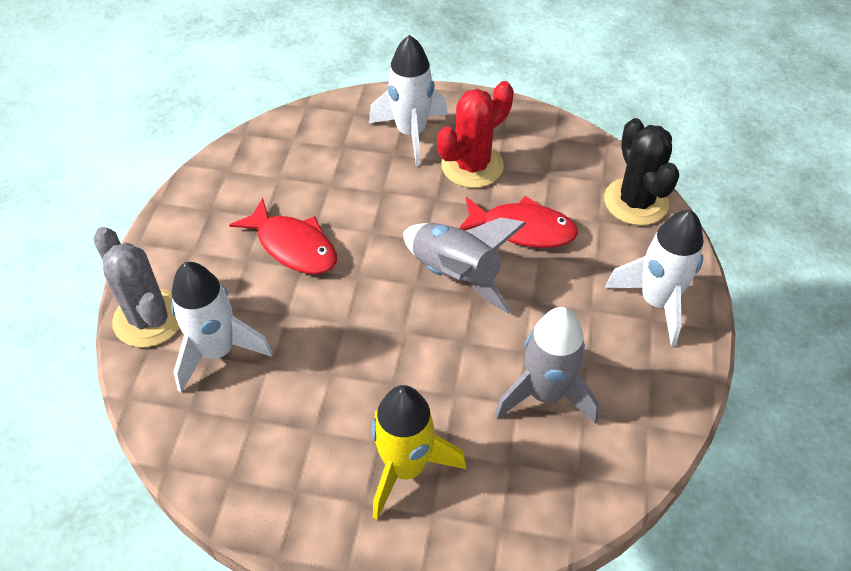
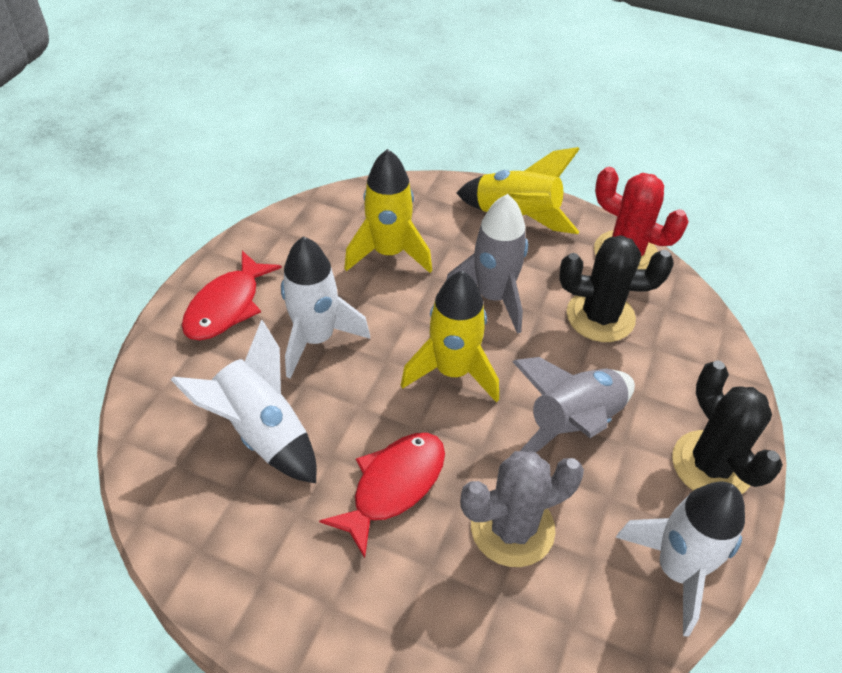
black cactus: [604,118,679,225] = 1 -> [560,235,674,342] [672,360,783,494] = 2
yellow rocket: [371,385,466,520] = 1 -> [344,149,432,273] [401,271,499,402] [457,147,579,234] = 3

